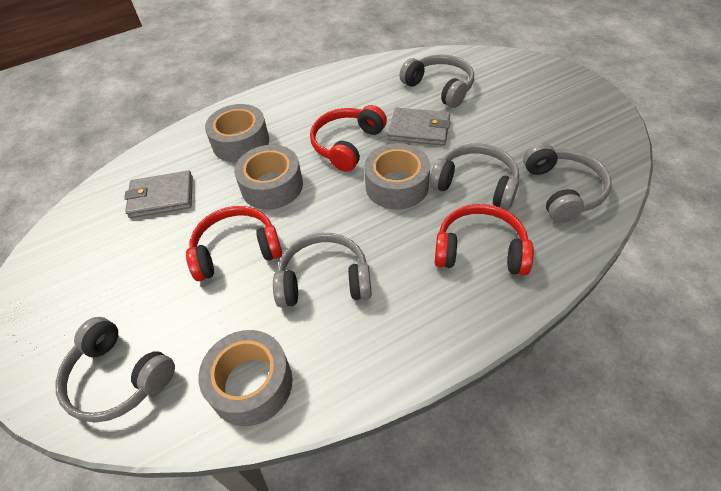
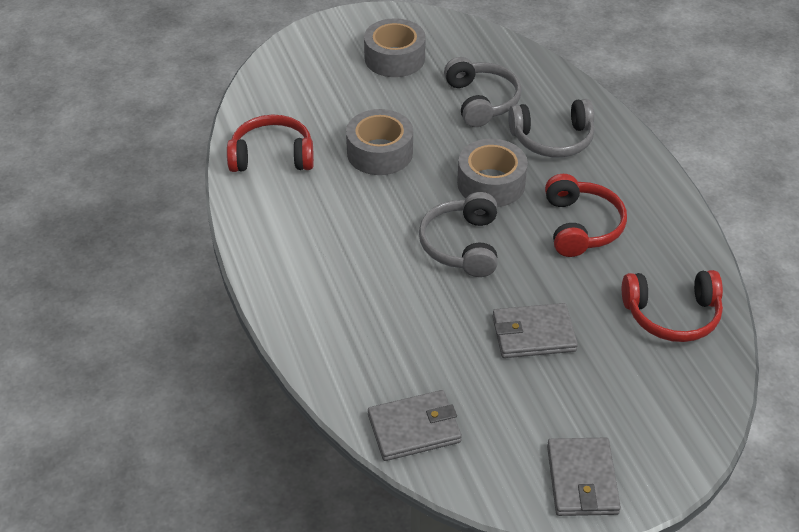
grey headphones: [55,317,175,423] [273,233,372,308] [399,55,474,108] [430,143,519,210] [523,143,612,222] = 5 -> [419,192,498,277] [444,57,522,127] [508,99,595,157] = 3
grey tape: [199,330,293,426] [205,104,269,162] [234,145,303,210] [364,143,430,210] = 4 -> [346,109,413,175] [364,18,426,77] [457,139,528,207] = 3
grey wallet: [124,171,193,218] [388,108,450,146] = 2 -> [368,390,462,461] [493,303,578,358] [547,438,621,516] = 3

